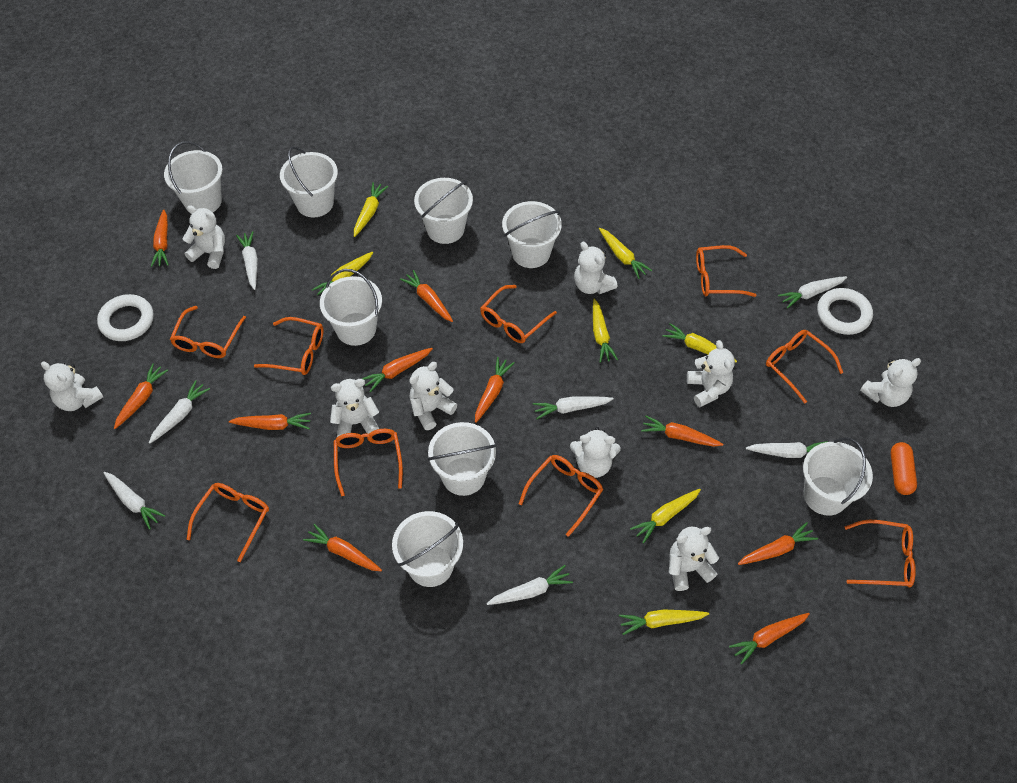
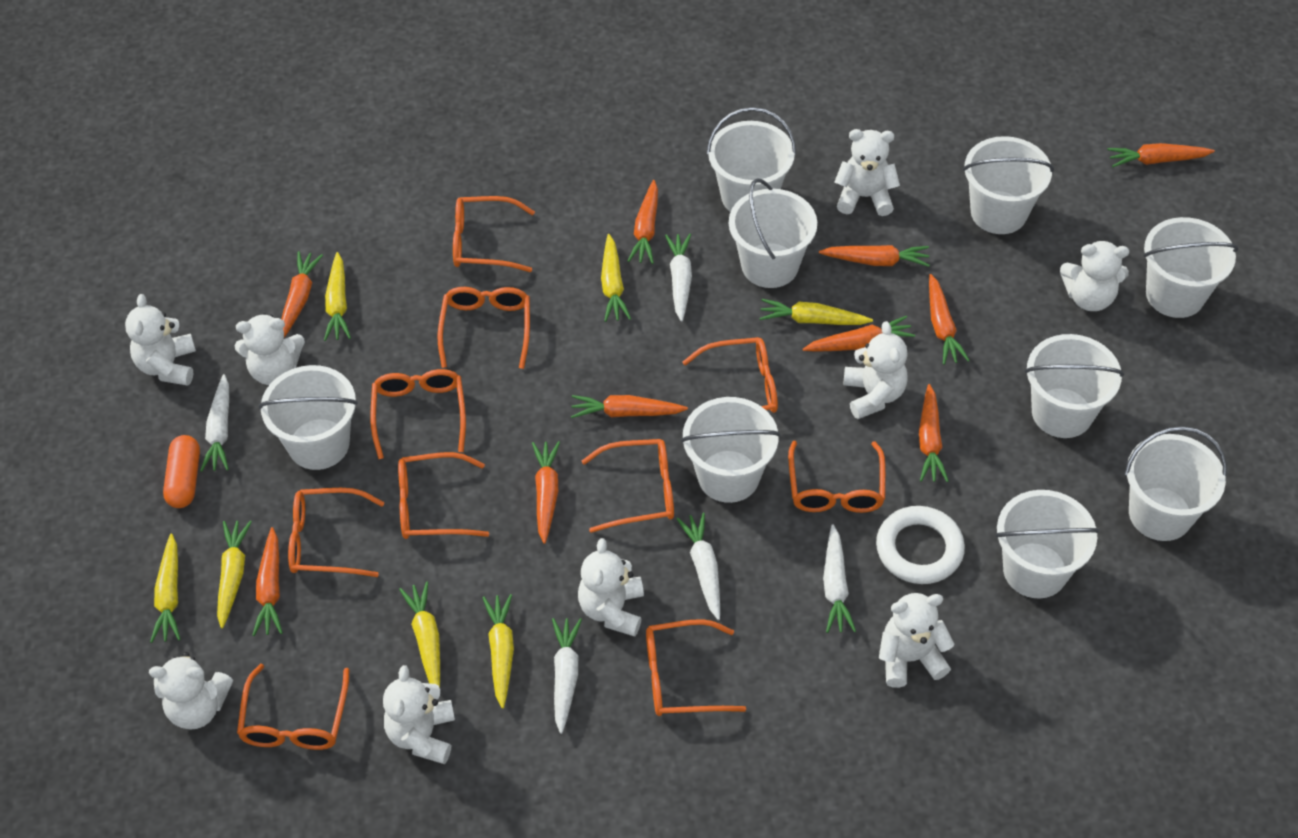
orange glasses: [170,306,246,358] [187,483,269,562] [254,317,324,375] [334,429,403,497] [480,285,557,343] [519,455,603,537] [696,245,757,297] [766,330,843,404] [844,520,916,588] = 9 -> [237,664,349,750] [288,488,385,577] [370,369,466,459] [398,452,489,539] [437,287,530,369] [453,196,535,272] [582,439,674,533] [646,619,746,716] [683,337,778,413] [788,441,886,513] = 10
white bucket: [164,141,223,212] [280,146,338,217] [320,269,382,346] [392,511,463,587] [414,178,473,244] [427,422,496,496] [502,201,562,268] [803,437,873,516] = 8 -> [258,365,358,470] [681,397,780,503] [707,107,796,212] [729,178,817,288] [963,136,1054,234] [995,490,1100,598] [1025,334,1124,438] [1124,426,1227,541] [1143,217,1238,318] = 9
white carrot: [104,472,165,530] [149,380,210,444] [236,231,258,290] [486,565,573,605] [533,396,614,419] [746,441,827,458] [778,276,847,309] = 7 -> [200,374,229,472] [552,618,582,734] [665,234,692,322] [677,513,720,620] [823,524,856,633] = 5
white ring: [97,294,154,341] [817,288,873,335] = 2 -> [876,506,965,584] = 1

